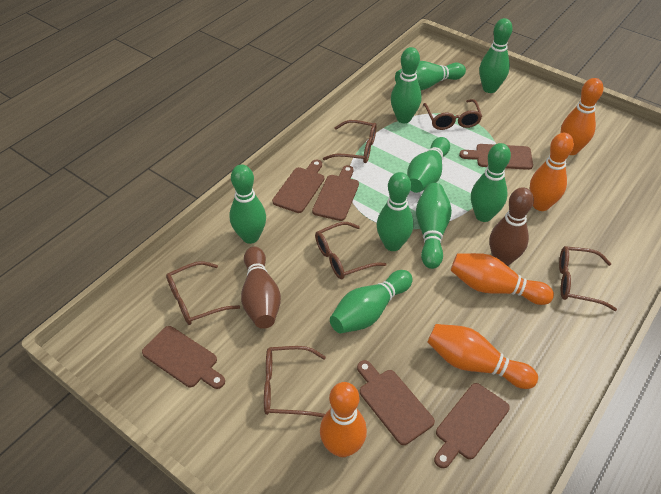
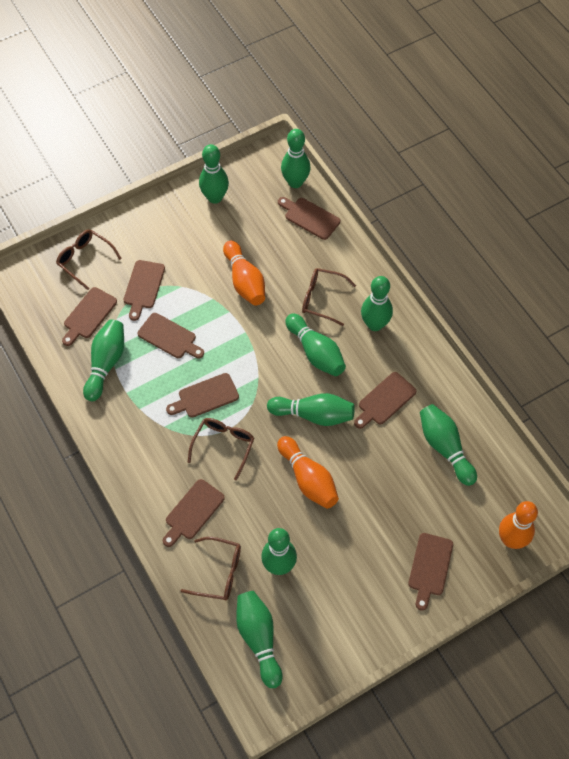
brown bowling pin: [241,247,281,329] [489,187,534,266] = 2 -> none = 0
brown cutting board: [142,326,225,389] [272,160,324,213] [312,165,359,221] [357,360,435,445] [434,383,510,468] [459,144,533,170] = 6 -> [62,287,117,346] [124,260,165,321] [137,313,204,359] [163,479,225,547] [166,373,239,418] [278,197,340,240] [354,372,416,429] [408,533,453,611] = 8
brown glasses: [166,261,240,325] [264,346,326,417] [315,222,386,279] [323,120,377,163] [423,99,482,130] [559,246,617,311] = 6 -> [56,230,122,290] [181,537,241,600] [188,418,254,480] [302,268,356,326] = 4
orange bowling pin: [320,382,367,457] [428,324,538,389] [451,253,554,305] [530,133,574,211] [560,78,603,155] = 5 -> [223,240,265,305] [277,436,339,509] [499,501,538,549] = 3

